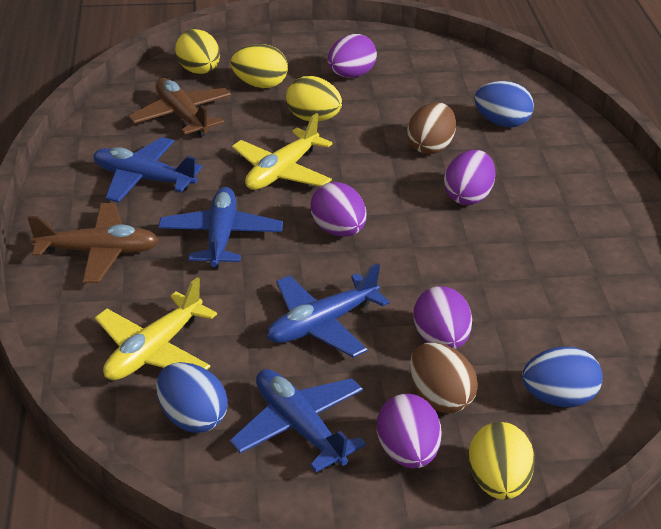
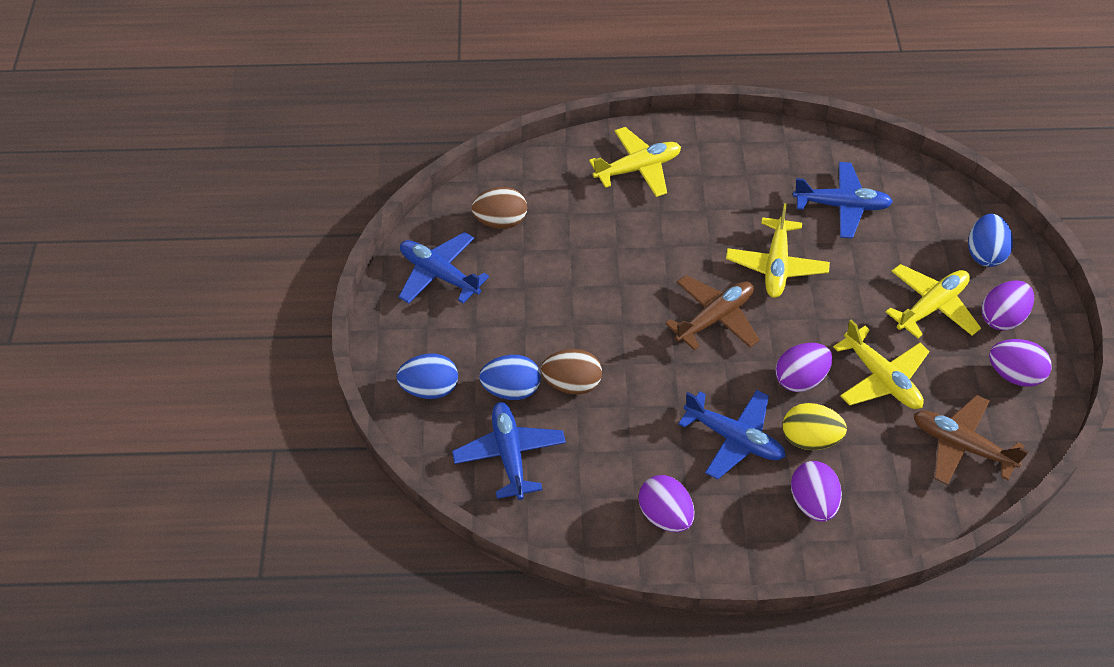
yellow egg: [175,29,220,74] [231,44,288,88] [286,76,342,121] [468,422,535,500] = 4 -> [783,403,847,450] = 1
yellow plane: [95,277,217,380] [232,113,333,190] = 2 -> [589,127,681,197] [726,203,830,298] [833,319,930,409] [886,264,981,338] = 4

